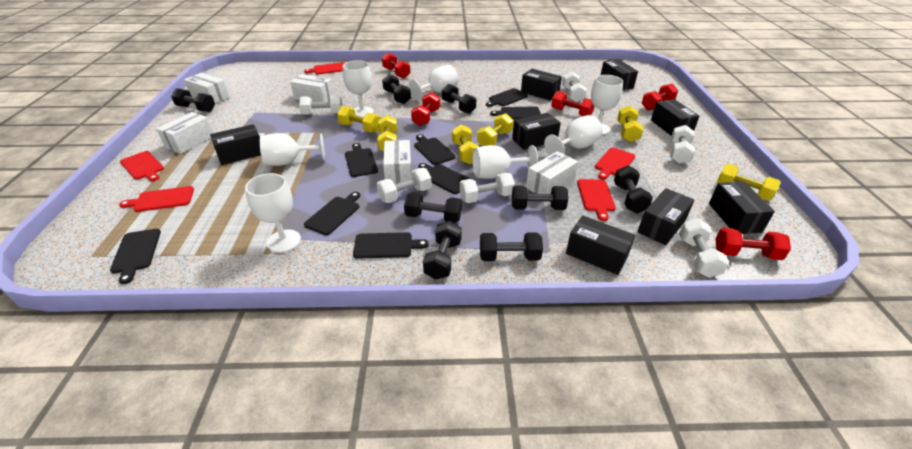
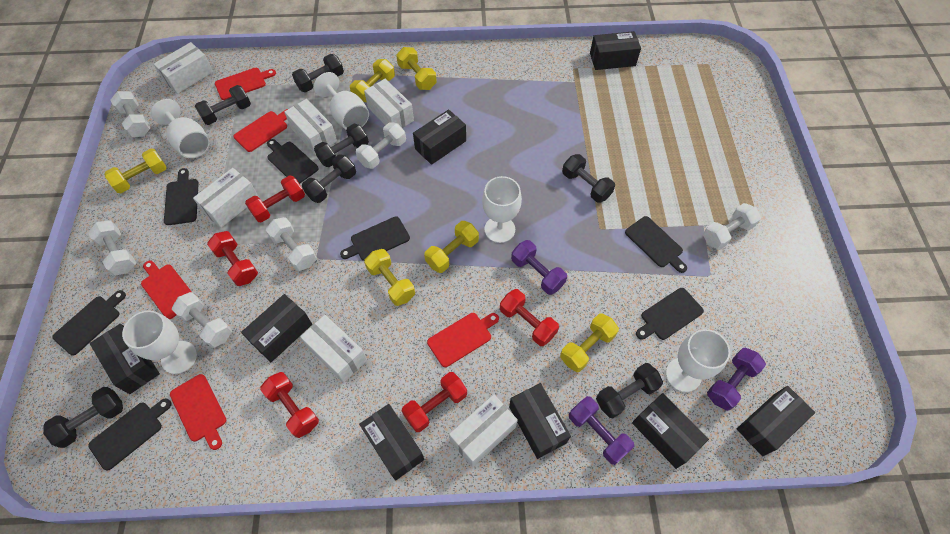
black cutting board: [110,229,161,284] [304,192,360,235] [345,143,378,177] [353,232,429,259] [414,134,456,165] [418,163,470,194] [486,88,528,107] [490,106,541,119] = 8 -> [53,290,126,355] [88,398,171,471] [164,168,199,225] [267,139,319,184] [340,216,410,261] [625,216,687,273] [636,288,704,340] = 7
black dumbbell: [171,88,215,112] [382,74,411,104] [404,192,462,223] [423,221,462,280] [442,84,476,114] [480,232,543,261] [512,185,568,210] [614,165,653,214] = 8 -> [43,387,123,448] [195,85,251,125] [292,54,344,92] [302,154,356,203] [314,124,369,167] [562,154,615,203] [596,363,663,418] = 7
purple dumbbell: none = 0 -> [511,240,567,295] [569,396,634,465] [707,348,766,411] = 3
white box: [157,112,213,154] [184,73,229,104] [290,74,334,103] [383,140,412,184] [526,151,578,194] = 5 -> [154,42,213,94] [193,168,258,228] [284,99,337,155] [300,315,367,383] [364,79,414,128] [449,394,518,467] = 6
white goblet: [245,173,301,253] [260,133,325,166] [343,60,374,117] [409,65,458,101] [472,145,538,179] [544,115,603,156] [591,75,623,135] = 7 -> [122,311,197,374] [151,99,209,158] [314,72,369,130] [482,176,522,243] [666,329,730,392] = 5

